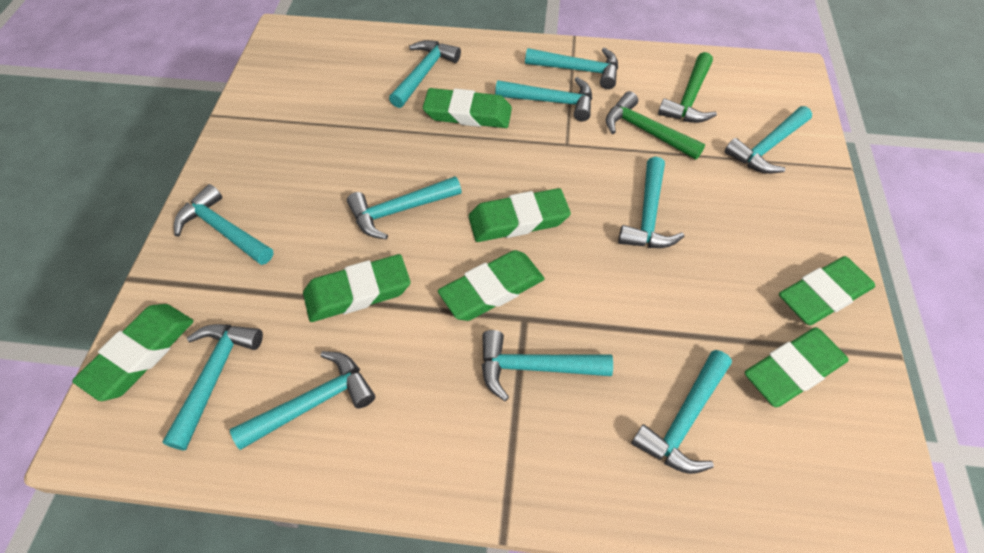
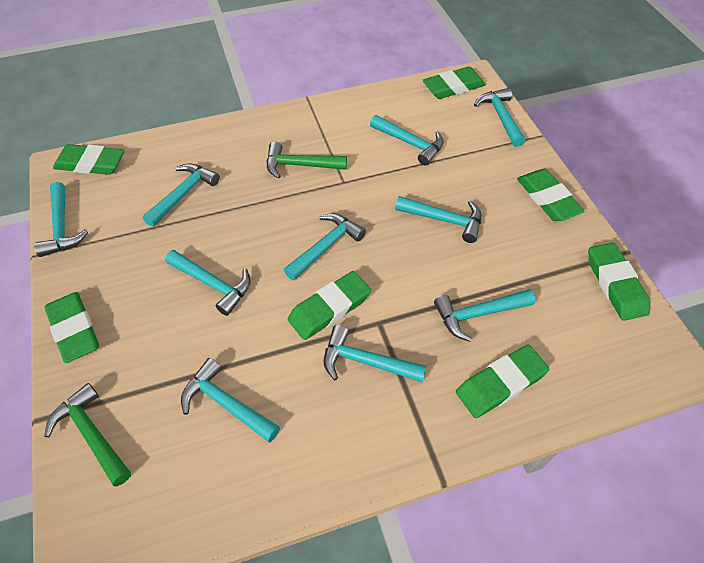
turquoise hammer: [162,324,263,450] [174,184,273,265] [230,351,375,450] [347,176,462,240] [389,40,461,108] [482,330,613,401] [495,77,592,121] [525,48,618,89] [618,157,685,248] [631,350,732,474] [725,106,812,174] = 11 -> [34,182,88,257] [143,163,220,227] [165,250,251,316] [181,358,280,442] [284,213,366,280] [324,325,427,382] [370,115,444,165] [395,196,482,243] [434,289,535,342] [474,88,525,147] = 10

